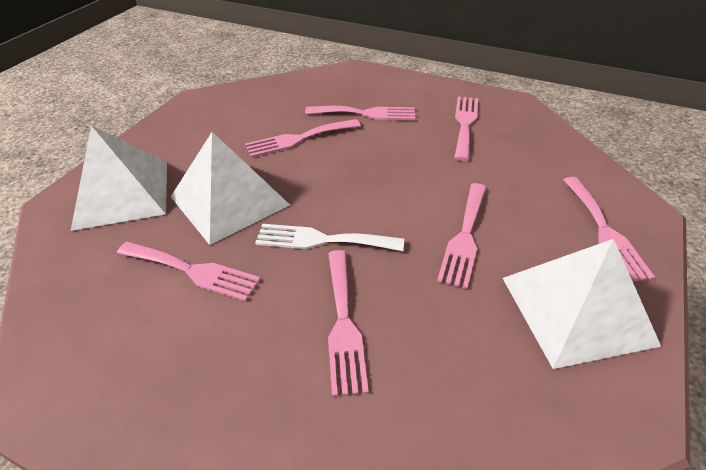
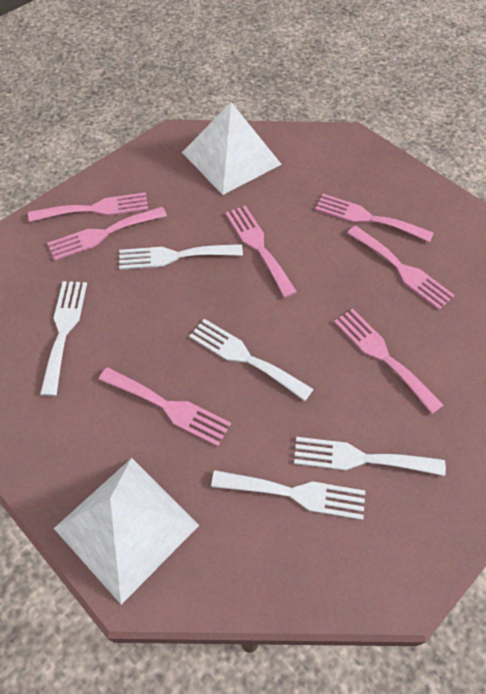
white fork: [255,224,404,251] = 1 -> [40,281,87,396] [119,244,243,270] [189,319,314,401] [211,470,365,520] [294,437,446,476] = 5
white pyramid: [71,126,167,231] [171,132,290,245] [503,239,661,369] = 3 -> [54,458,199,604] [182,102,282,195] = 2

